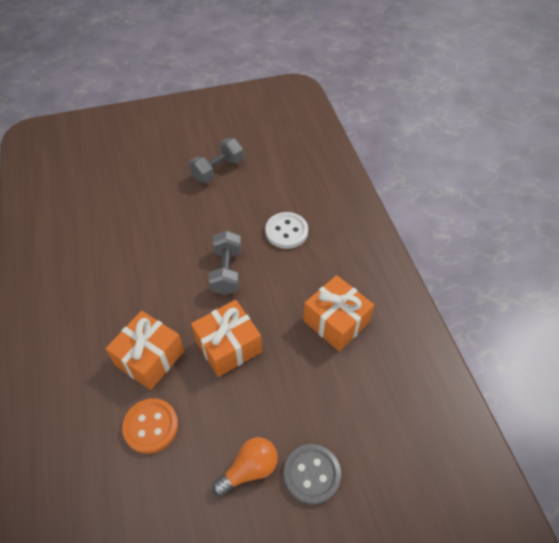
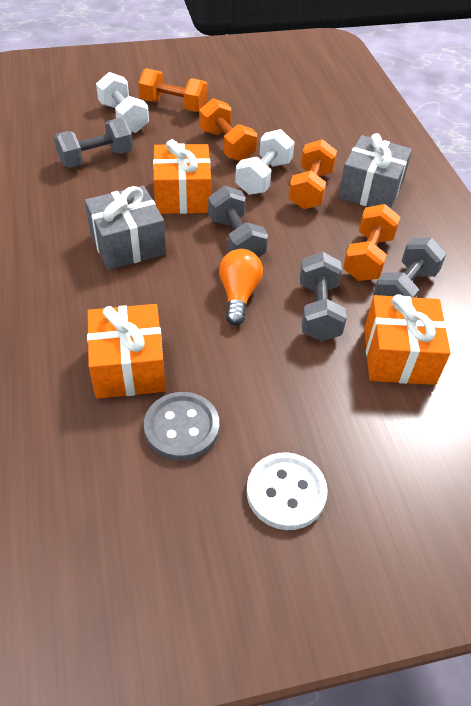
grey dumbbell: [189,138,244,183] [209,231,241,295] = 2 -> [54,118,133,168] [208,186,268,258] [300,252,347,342] [373,238,446,298] = 4
grey gift: none = 0 -> [85,186,166,270] [338,133,412,209] = 2
orange button: [122,398,178,454] = 1 -> none = 0
orange dumbbell: none = 0 -> [138,68,208,112] [199,98,257,161] [288,139,337,209] [343,204,400,281] = 4
white dumbbell: none = 0 -> [96,72,149,133] [235,129,295,195] = 2

